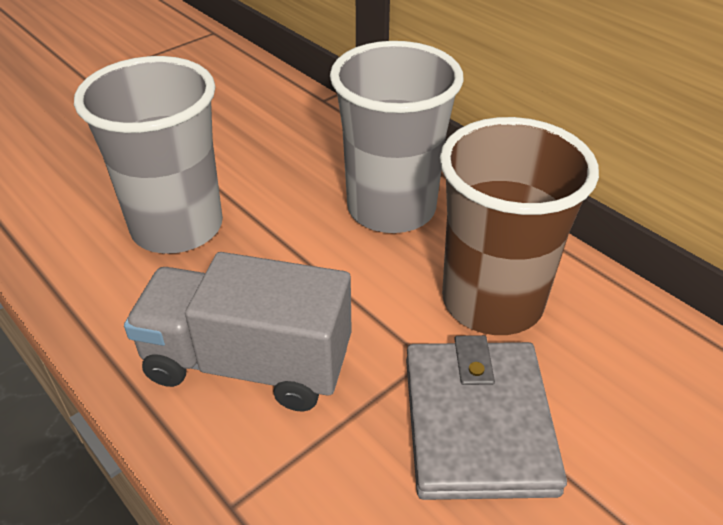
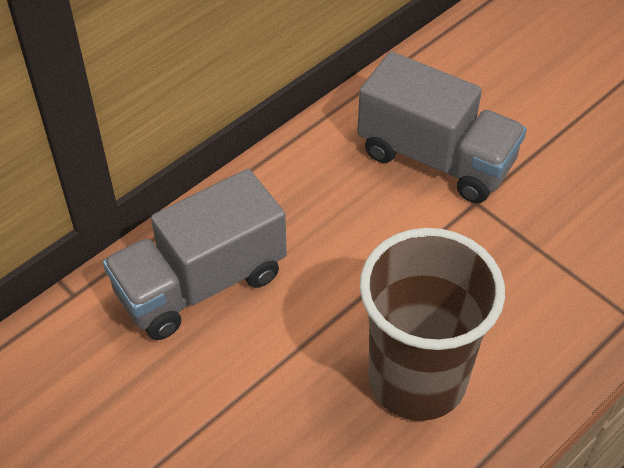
grey cup: [74,56,223,254] [330,41,464,233] = 2 -> none = 0
grey truck: [124,252,352,412] = 1 -> [103,169,287,340] [357,51,527,203] = 2
grey wallet: [406,335,567,500] = 1 -> none = 0

